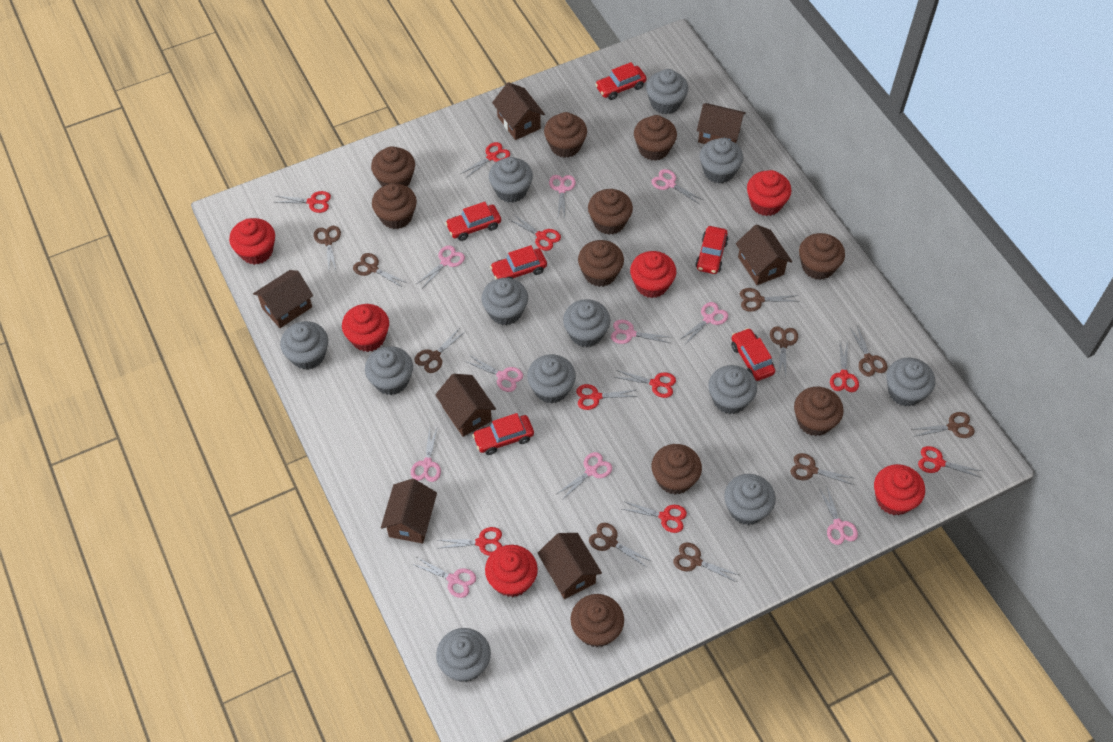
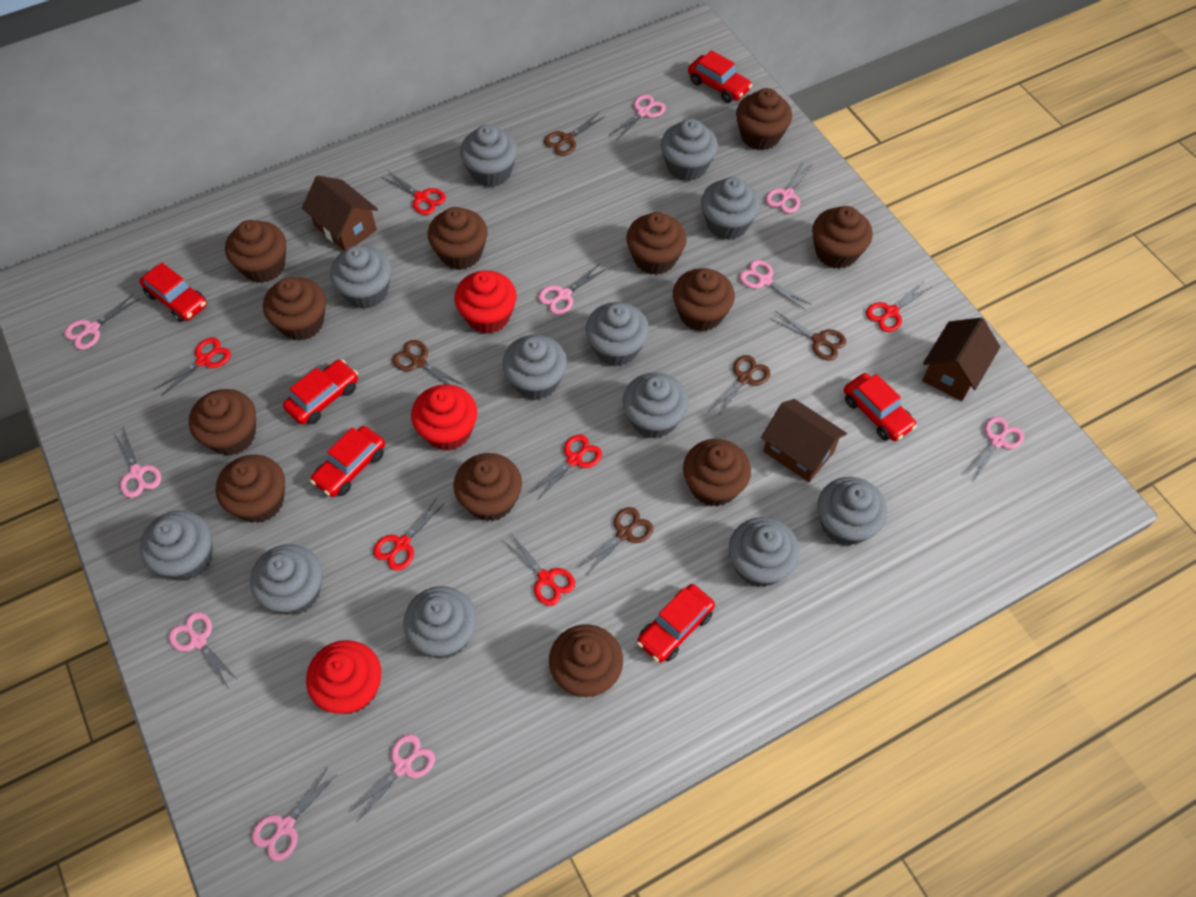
brown cupcake: [371,146,415,187] [372,183,417,229] [544,112,587,158] [571,594,624,647] [578,240,624,287] [588,189,633,235] [634,115,677,161] [652,444,702,494] [794,387,844,436] [799,233,845,280] = 10 -> [189,389,256,455] [216,455,285,523] [225,220,286,283] [263,277,326,341] [428,207,488,270] [453,453,522,521] [549,624,623,697] [626,212,687,275] [673,268,735,332] [683,439,751,507] [736,88,792,150] [812,206,873,269] = 12
brown house: [253,270,313,328] [381,479,437,543] [435,374,496,437] [492,82,545,140] [538,533,602,599] [697,103,746,144] [736,224,792,285] = 7 -> [302,176,378,251] [761,399,847,482] [922,318,1000,401] = 3
brown scissors: [314,226,341,270] [353,253,407,288] [415,329,466,373] [589,523,651,567] [674,543,739,582] [740,288,799,312] [770,326,798,376] [791,453,853,485] [850,326,887,377] [913,412,975,438] = 10 -> [392,340,464,385] [544,112,606,156] [579,507,653,574] [708,355,771,418] [770,311,846,360] = 5
red cupcake: [229,218,275,265] [342,304,389,352] [485,545,538,597] [630,251,676,298] [747,170,792,216] [874,464,925,515] = 6 -> [306,640,381,714] [411,384,477,451] [454,271,517,334] = 3
red scissors: [276,191,331,213] [437,527,502,556] [460,142,510,178] [508,214,561,251] [576,384,638,410] [615,370,676,398] [622,501,687,533] [830,341,859,392] [918,446,982,478] = 9 -> [155,338,231,396] [373,499,445,571] [382,170,446,215] [502,533,575,606] [531,435,602,498] [866,282,931,332] = 6

